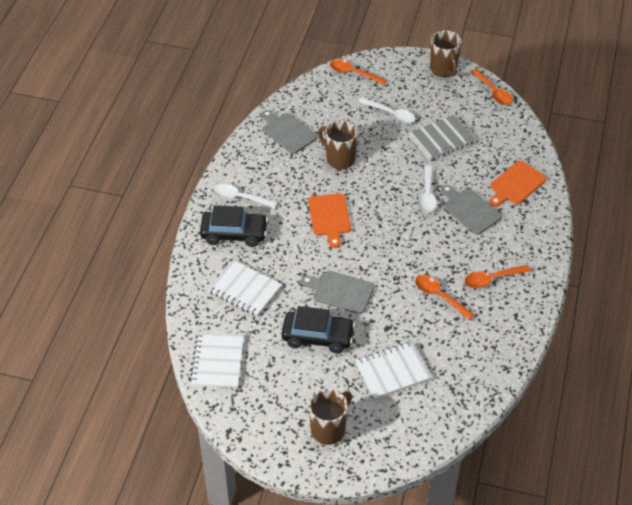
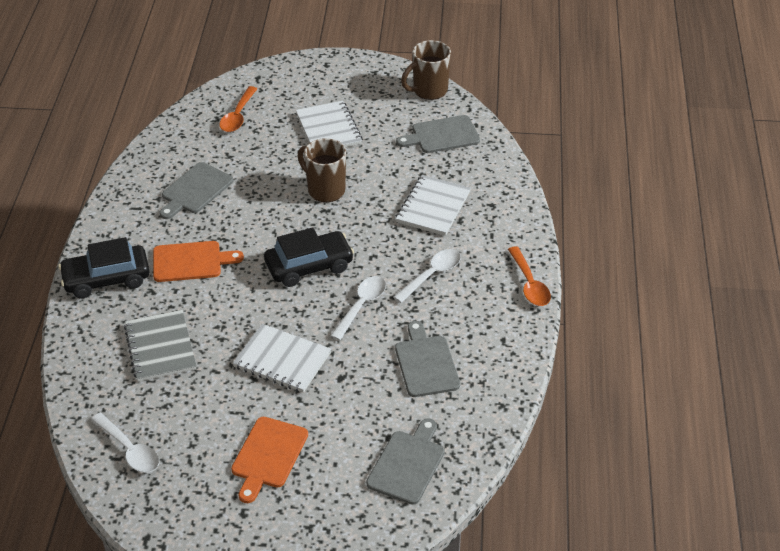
brown mug: [309,389,352,445] [318,120,358,169] [430,30,462,77] = 3 -> [297,138,346,202] [401,40,451,100] = 2
grey cutting board: [262,110,318,154] [301,271,374,314] [441,185,502,235] = 3 -> [159,162,234,219] [366,418,445,505] [395,321,460,397] [396,115,480,153] = 4
orange spoon: [330,60,387,85] [415,275,474,320] [464,265,531,288] [471,69,513,105] = 4 -> [220,86,257,132] [508,246,551,306] = 2

